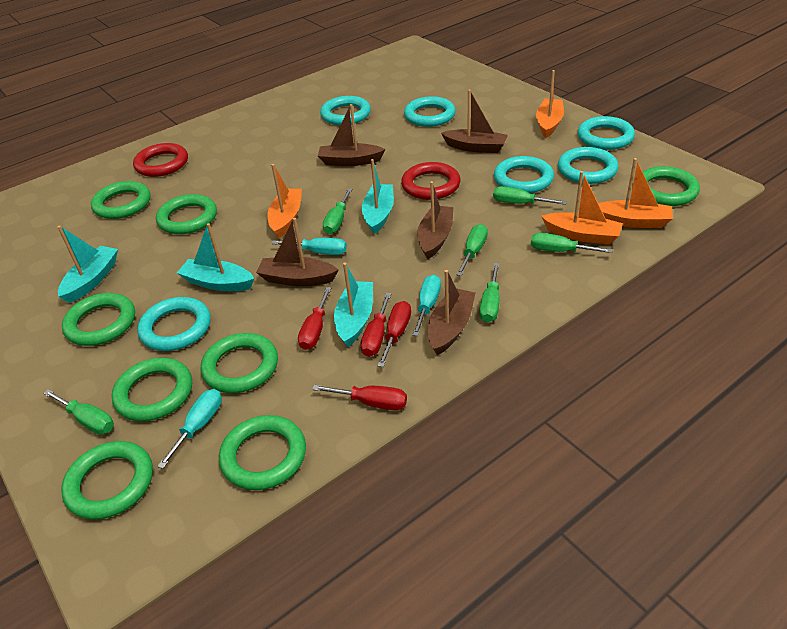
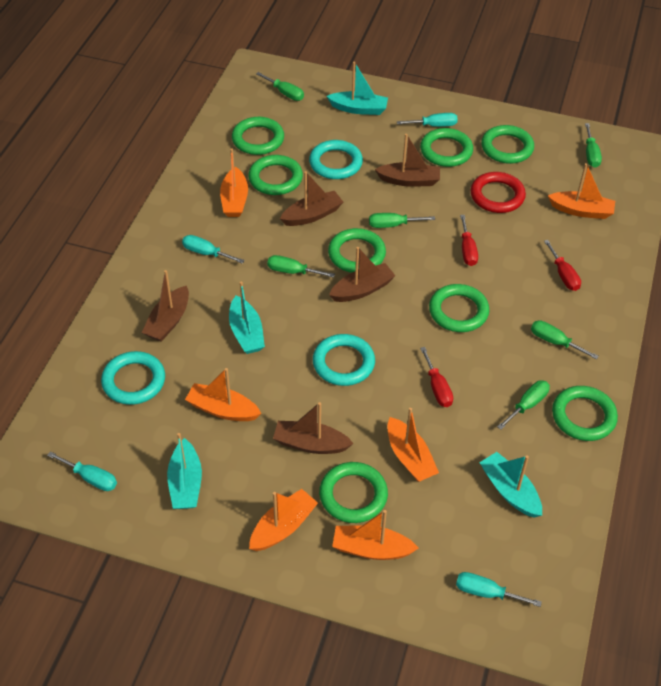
orange boat: [267,164,302,238] [536,70,564,138] [541,171,623,245] [598,158,673,228] = 4 -> [185,368,262,421] [220,148,248,217] [249,489,318,551] [332,510,419,560] [387,408,439,482] [548,163,615,219] = 6
red ring: [133,143,188,177] [401,162,461,200] = 2 -> [471,172,526,213] = 1
red screwdriver: [298,287,331,350] [312,385,407,410] [361,293,392,357] [377,301,411,367] = 4 -> [420,347,453,407] [460,215,478,266] [544,240,581,291] = 3
turquoise ring: [137,297,211,351] [320,96,371,125] [404,96,456,127] [494,156,554,193] [558,147,618,184] [578,116,635,150] = 6 -> [101,351,165,405] [309,140,363,179] [313,334,375,386] = 3
turquoise screwdriver: [157,389,222,469] [271,238,347,255] [412,275,441,336] = 3 -> [47,451,117,491] [182,235,245,264] [397,113,458,127] [456,572,542,607] = 4

